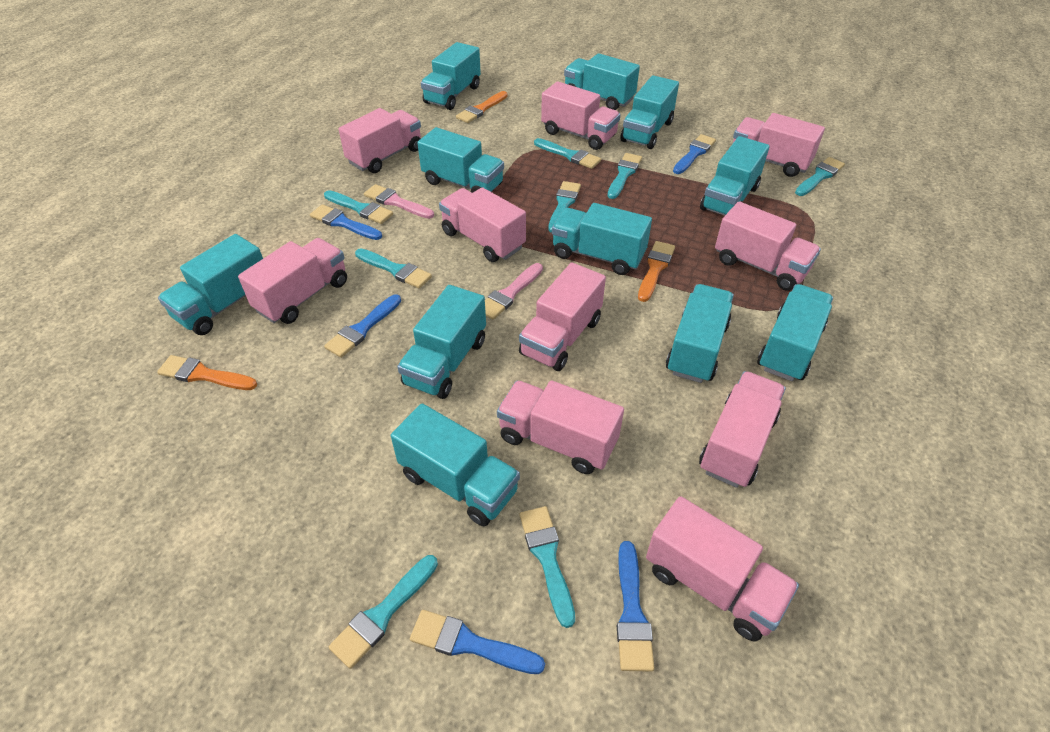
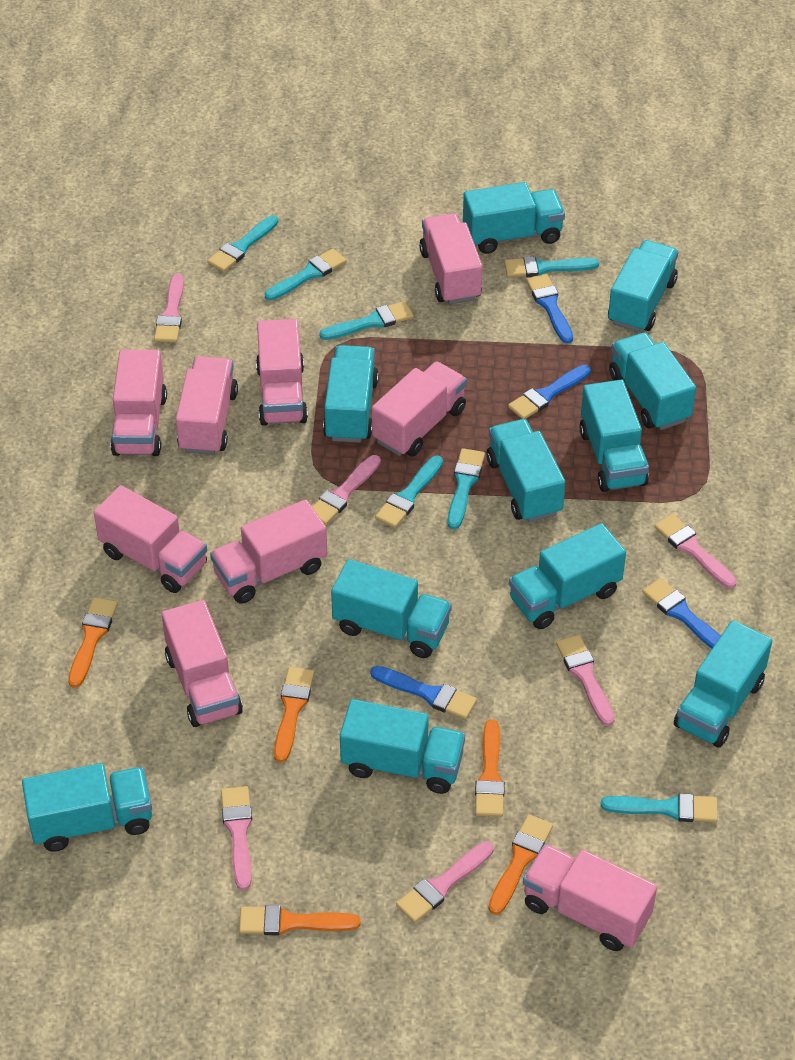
blue brush: [310,204,382,240] [324,294,401,358] [410,610,545,674] [617,541,654,672] [673,134,716,174] = 5 -> [371,666,477,719] [508,365,591,419] [526,274,573,344] [642,578,721,649] = 4
orange brush: [157,355,257,390] [456,91,508,123] [638,241,675,302] = 3 -> [68,597,118,688] [239,905,360,935] [274,667,314,762] [475,719,505,817] [488,814,553,915] = 5
pink brush: [364,184,434,219] [485,263,543,320] = 2 -> [154,274,184,343] [221,786,252,890] [312,455,381,525] [396,841,494,923] [556,635,615,726] [654,514,737,588] = 6
pink truck: [238,238,347,324] [338,108,421,173] [439,187,526,262] [497,380,624,474] [519,262,606,371] [541,81,621,150] [646,496,799,642] [699,371,786,488] [715,201,821,291] [733,113,825,177] = 10 -> [94,485,207,593] [110,349,167,456] [162,600,243,727] [176,356,238,455] [210,500,327,604] [256,319,308,426] [372,361,467,457] [419,213,483,304] [523,844,657,951] = 9
turquoise brush: [324,190,393,224] [329,555,438,669] [355,248,432,289] [520,506,575,628] [534,138,601,169] [549,181,581,233] [607,153,642,199] [795,157,845,196] = 8 -> [207,215,278,272] [265,249,347,301] [319,301,414,340] [375,456,443,528] [448,448,485,529] [504,256,599,277] [601,793,718,822] = 7

